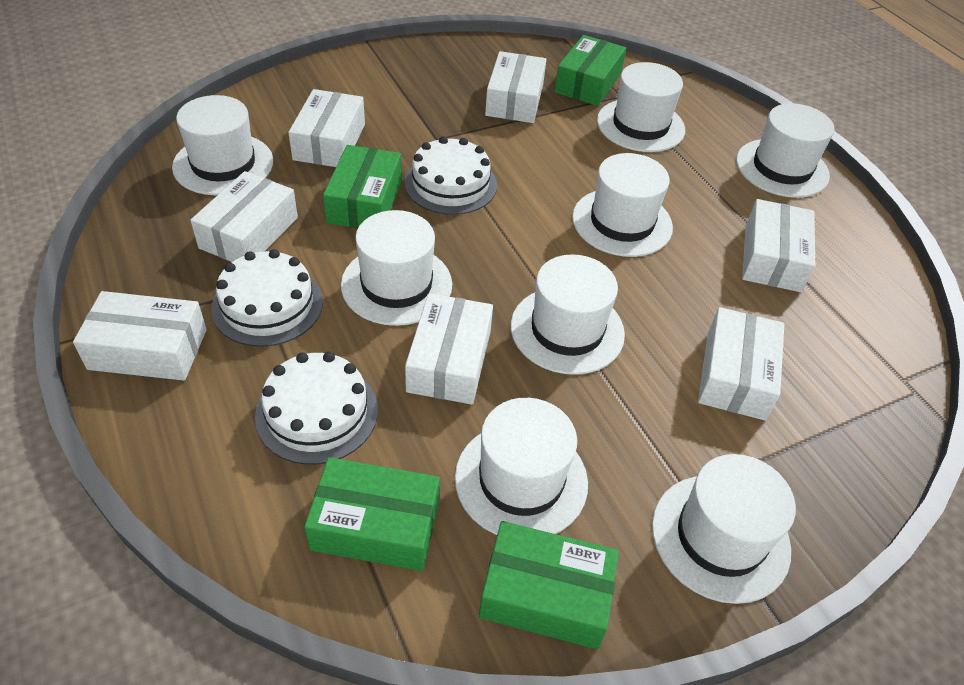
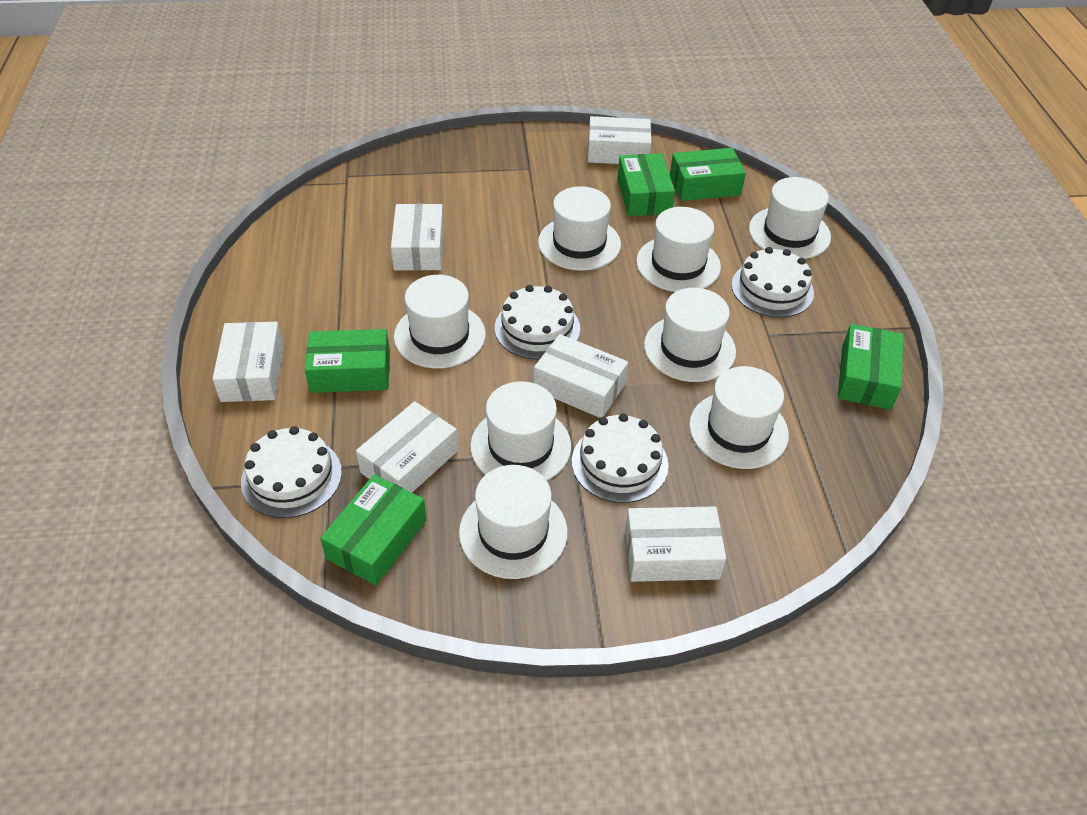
green box: [304,457,440,571] [323,145,402,228] [479,521,619,649] [554,35,626,106] = 4 -> [304,329,390,393] [320,474,427,585] [617,153,675,216] [670,148,746,201] [838,324,903,410] = 5
white box: [73,291,207,381] [190,171,298,262] [288,89,365,167] [405,293,493,404] [485,51,547,123] [698,307,784,420] [742,199,815,292] = 7 -> [212,322,284,402] [356,401,458,492] [391,204,444,271] [534,334,628,418] [588,116,651,164] [625,507,726,582] = 6
white cake: [211,249,323,347] [255,352,378,465] [404,136,497,215] = 3 -> [241,426,342,518] [495,285,580,359] [572,413,669,503] [731,247,814,318] = 4

